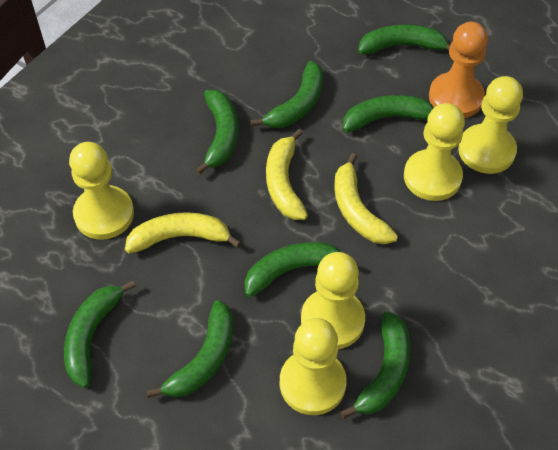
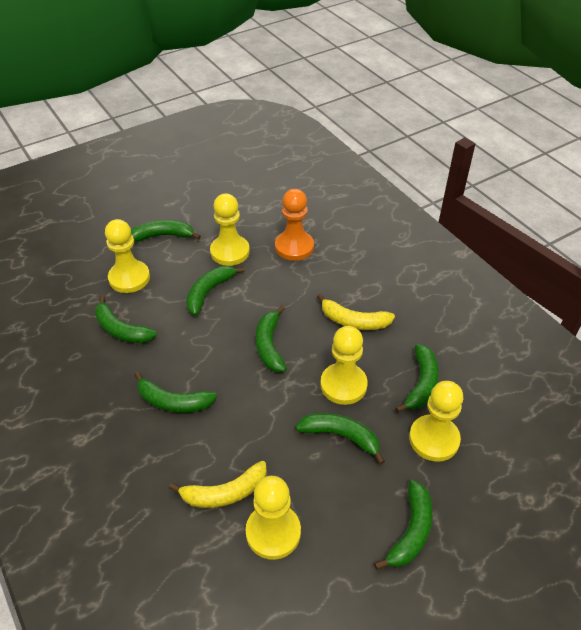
yellow banana: [125,212,241,253] [266,129,308,220] [334,153,398,245] = 3 -> [169,461,267,508] [317,293,395,330] = 2

